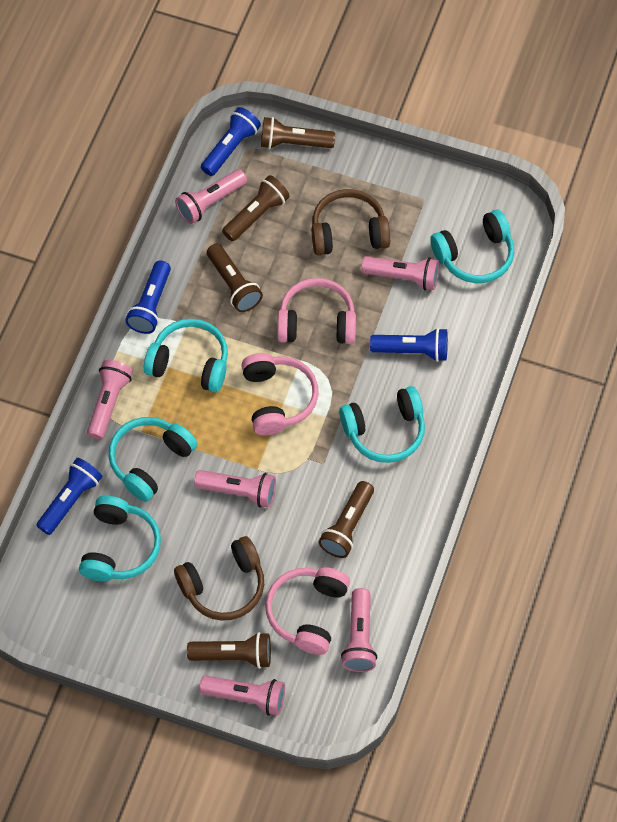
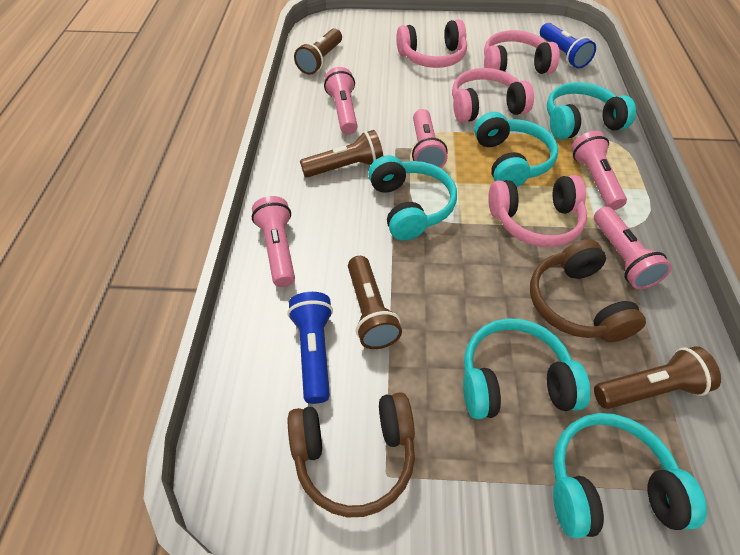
blue flashlight: [36,458,103,535] [125,260,171,334] [201,107,261,176] [370,328,448,362] = 4 -> [287,292,333,404] [540,23,596,69] = 2
brown flashlight: [187,632,271,669] [207,244,263,312] [222,175,290,241] [261,117,335,149] [318,481,374,558] = 5 -> [294,28,342,75] [300,130,383,178] [348,256,402,349] [594,346,721,409] = 4
pink flashlight: [87,360,133,440] [175,169,247,224] [194,470,276,508] [199,675,285,716] [341,588,377,672] [361,256,439,290] = 6 -> [252,196,295,287] [324,67,358,134] [412,109,447,168] [571,131,627,210] [594,207,672,289] = 5
pink headphones: [241,353,319,435] [265,567,350,655] [277,278,356,344] = 3 -> [396,20,467,68] [452,68,534,123] [484,30,560,74] [488,175,587,247] = 4

